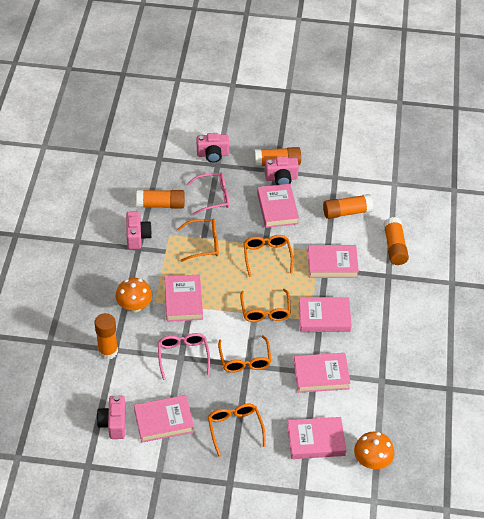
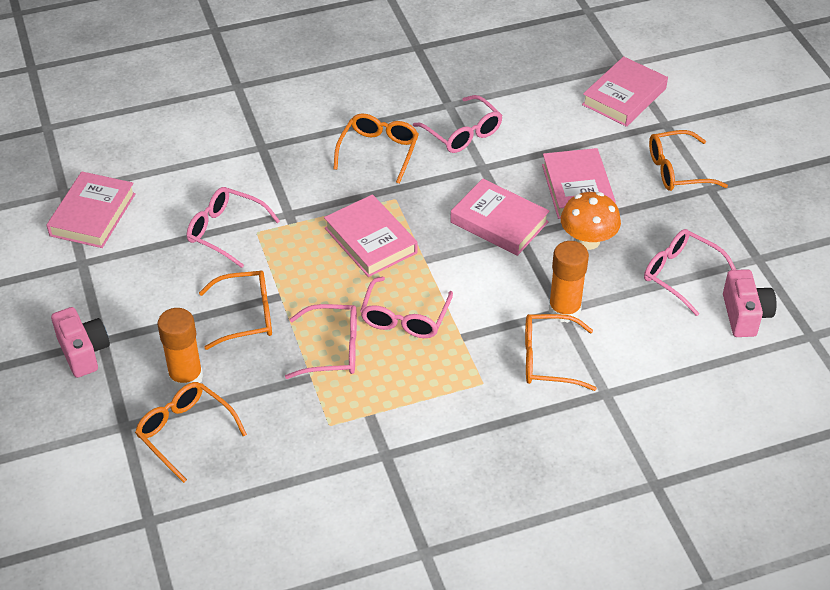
orange glue stick: [94,313,118,360] [136,190,185,209] [254,147,301,167] [323,194,373,219] [384,217,409,265] = 5 -> [157,308,203,390] [549,241,589,323] = 2
orange mushroom: [115,278,152,312] [354,432,394,469] = 2 -> [561,192,621,250] = 1
pink book: [134,395,194,443] [164,274,203,322] [257,184,299,228] [287,417,346,459] [294,353,351,393] [299,297,352,332] [308,245,359,278] = 7 -> [46,172,136,248] [324,194,417,277] [450,179,550,256] [542,148,616,219] [582,56,668,127] = 5
pink camera: [97,395,126,439] [126,211,152,249] [197,133,229,163] [265,156,299,185] = 4 -> [51,307,110,378] [723,269,777,337] = 2
pink glasses: [158,333,210,380] [186,172,229,215] = 2 -> [187,187,280,268] [285,304,357,379] [360,277,453,338] [413,95,503,153] [644,229,736,316] = 5

